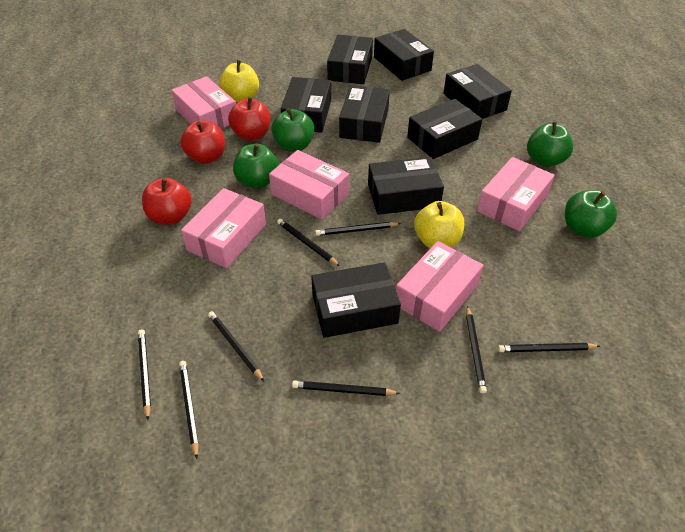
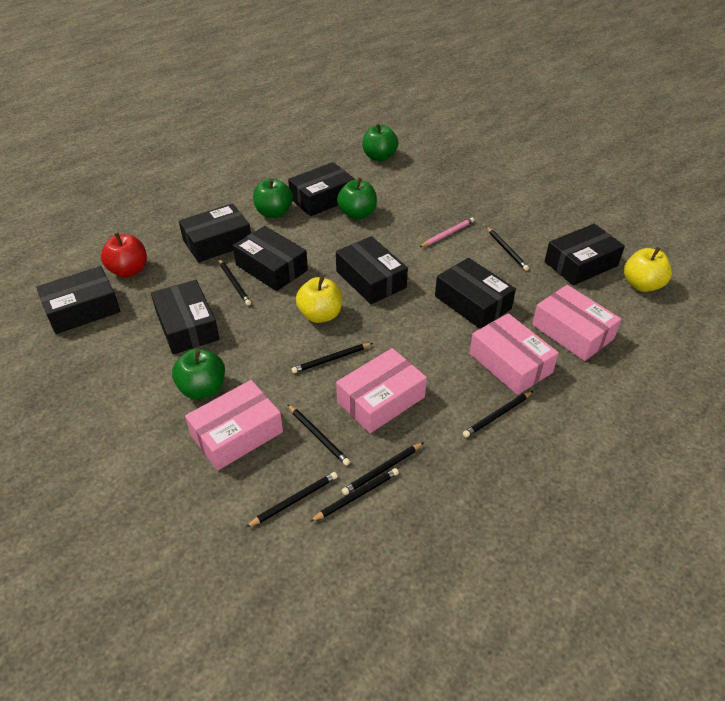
pink box: [171,76,236,129] [181,188,266,268] [269,150,349,220] [396,241,484,332] [477,157,555,231] = 5 -> [185,380,283,471] [336,348,427,433] [469,313,559,395] [532,285,621,361] = 4
pink pencil: none = 0 -> [420,217,474,247] = 1
red apple: [142,178,192,225] [181,120,225,164] [228,97,271,141] = 3 -> [101,233,147,277] = 1

